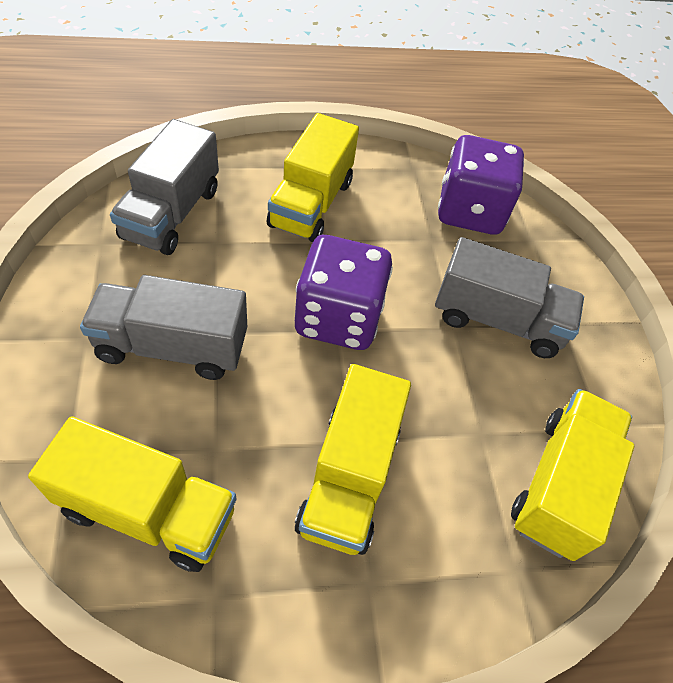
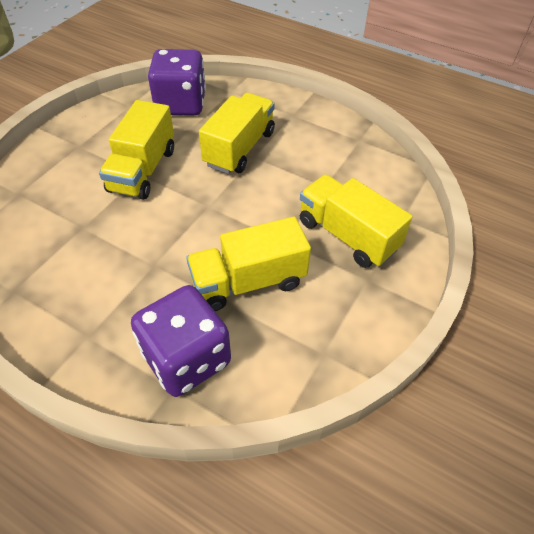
grey truck: [80,275,247,380] [110,119,219,255] [435,237,584,358] = 3 -> none = 0

